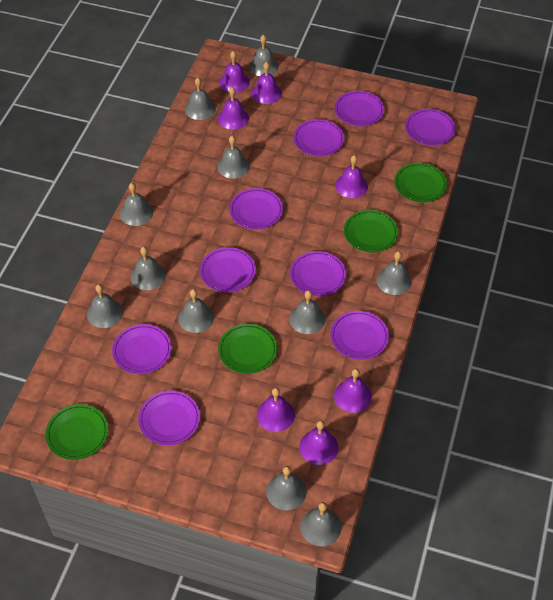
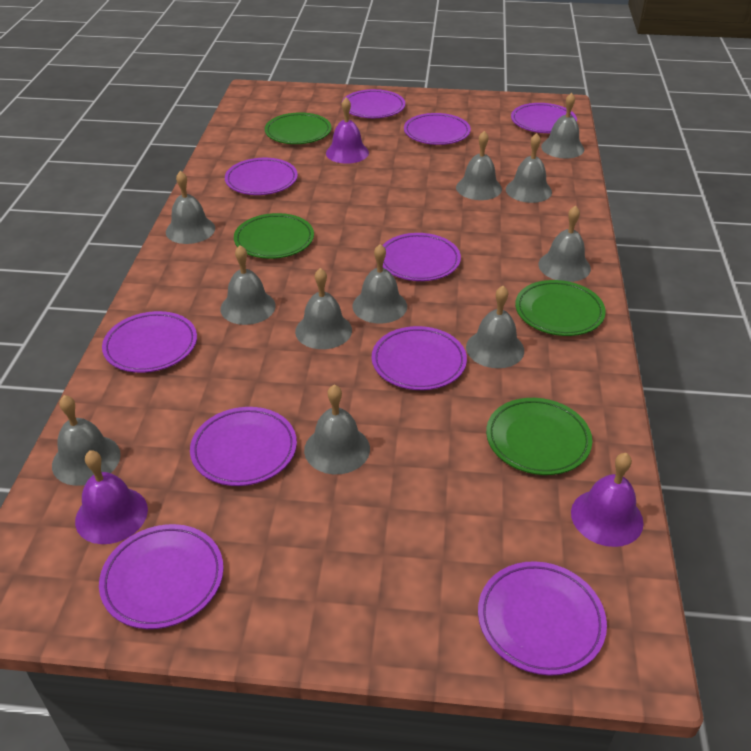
purple bell: [218,87,249,130] [219,51,250,93] [251,62,282,104] [257,388,295,432] [299,420,338,465] [334,369,372,413] [335,155,368,198] = 7 -> [75,450,148,544] [326,98,369,164] [571,453,644,547] = 3
purple plate: [112,324,172,374] [138,391,200,445] [200,247,256,292] [229,188,283,230] [290,251,346,296] [293,119,344,157] [330,311,389,360] [335,91,384,126] [405,109,456,146] = 9 -> [99,524,224,629] [102,311,197,373] [190,407,297,486] [225,158,298,195] [342,89,405,118] [372,326,467,390] [382,233,461,281] [404,113,471,145] [478,561,607,676] [511,103,577,133] = 10

